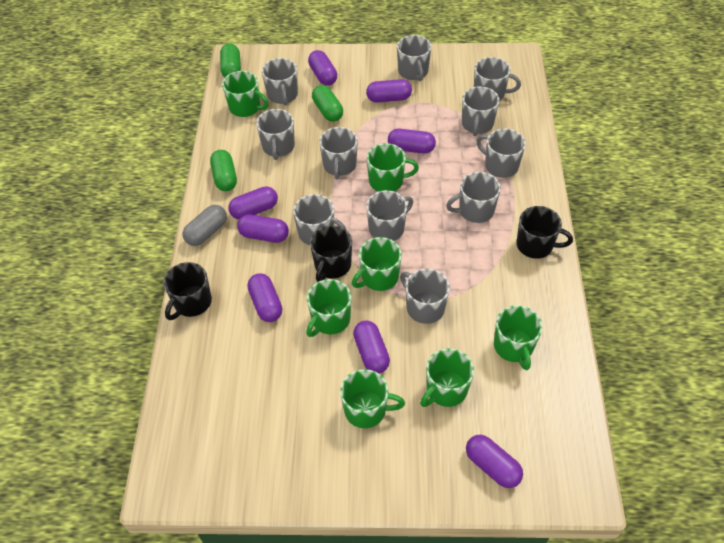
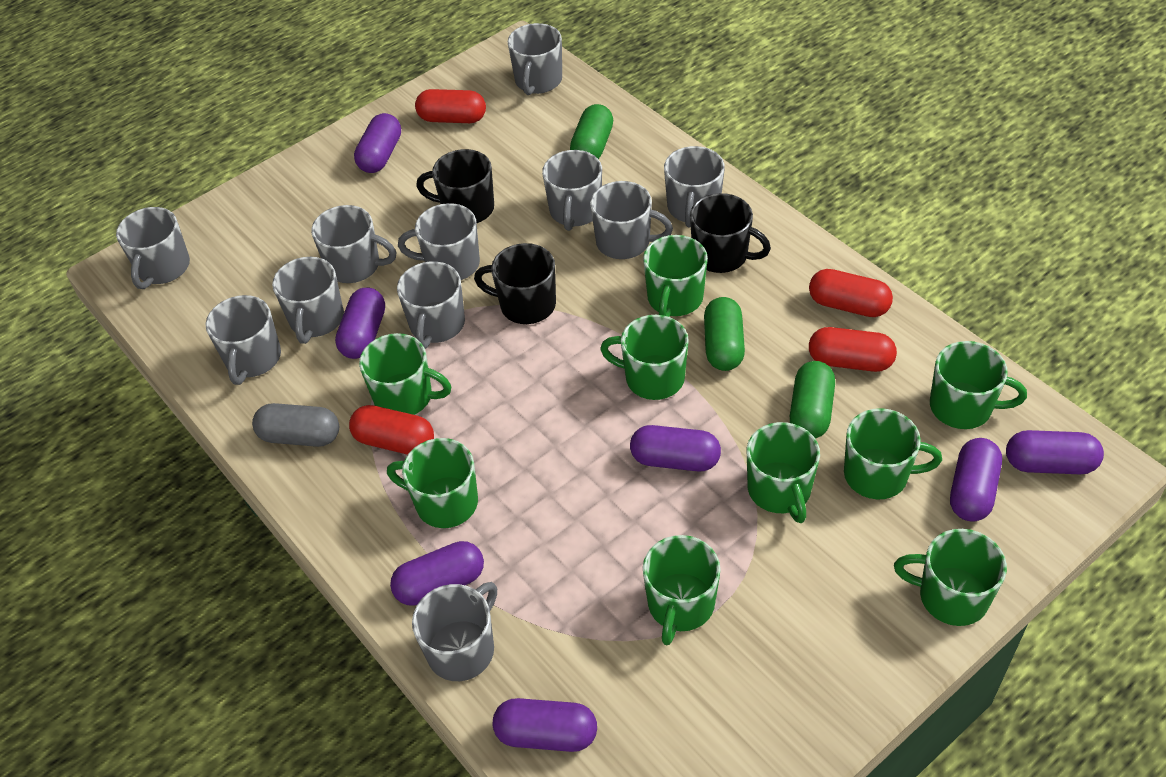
green mug: [222,71,269,117] [306,279,351,337] [340,369,405,428] [352,237,402,291] [367,143,419,192] [420,348,474,407] [494,305,542,370] = 7 -> [359,333,451,415] [387,438,478,528] [600,315,689,400] [643,235,708,317] [643,535,721,645] [747,422,820,523] [844,408,942,499] [894,529,1007,626] [930,341,1027,429] = 9
purple capsule: [228,186,278,219] [237,214,289,243] [247,273,282,322] [308,50,338,86] [353,320,390,373] [366,79,412,102] [388,129,436,153] [466,435,523,488] = 8 -> [335,288,385,359] [354,113,401,173] [390,541,484,606] [493,698,597,752] [630,425,721,471] [950,438,1002,522] [1006,430,1104,475] = 7
red capsule: none = 0 -> [349,405,434,455] [415,89,486,123] [809,269,893,317] [809,327,897,372] = 4

